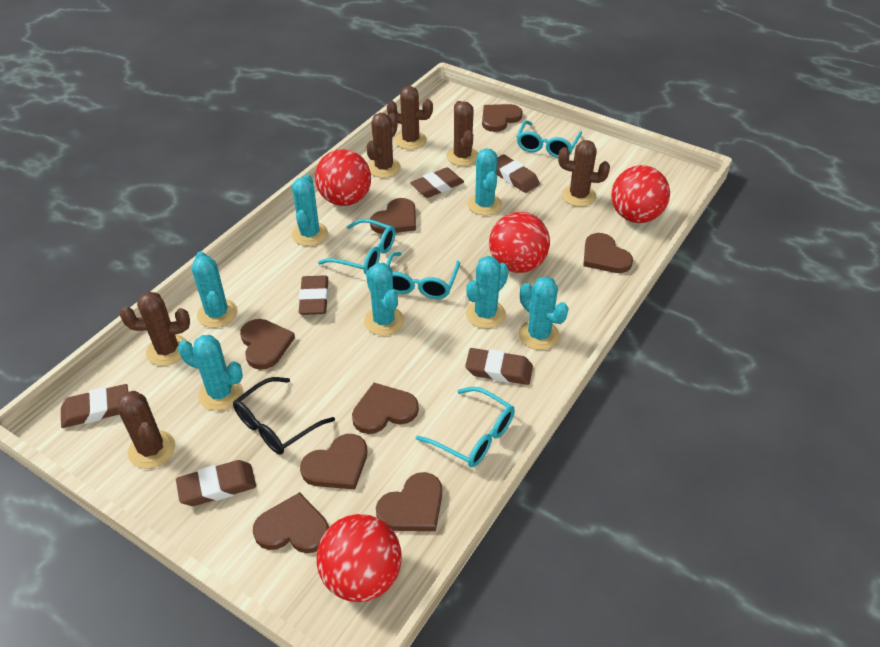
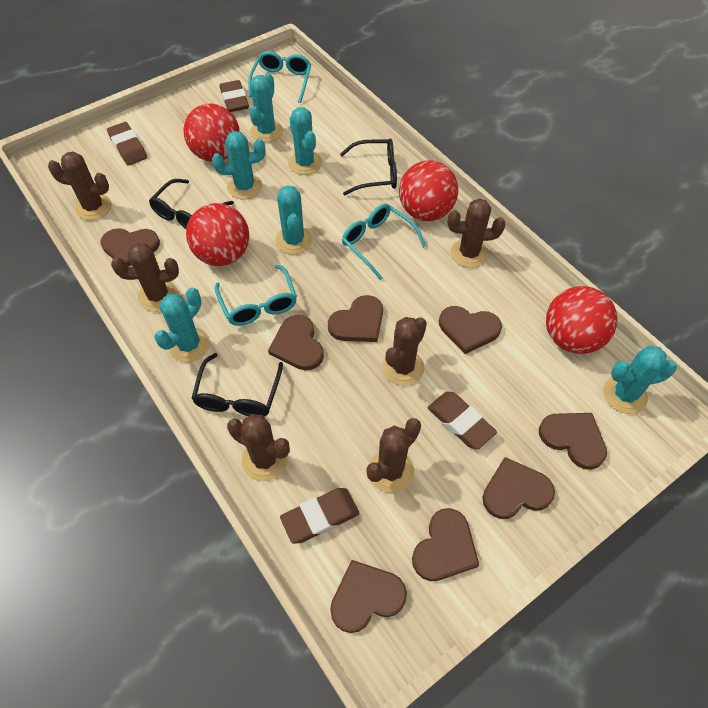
black glasses: [233,377,335,455] = 1 -> [149,179,234,229] [191,353,283,417] [340,139,397,195] = 3
brown eraser: [61,384,128,428] [176,460,256,506] [299,275,328,315] [410,167,464,198] [465,348,533,385] [496,155,540,193] = 6 -> [107,122,147,166] [220,80,249,112] [280,488,360,544] [428,392,497,449] = 4
turquoise cactus: [178,335,243,411] [192,251,238,328] [292,174,328,246] [364,263,404,335] [466,256,509,329] [467,148,502,216] [519,276,569,350] = 7 -> [154,287,210,363] [212,131,266,199] [250,73,283,142] [275,185,313,255] [288,107,322,175] [603,346,677,414] = 6
turquoise glasses: [318,219,395,274] [386,252,460,299] [416,387,515,467] [517,120,582,158] = 4 -> [215,265,297,326] [248,51,311,103] [342,204,426,280] = 3

